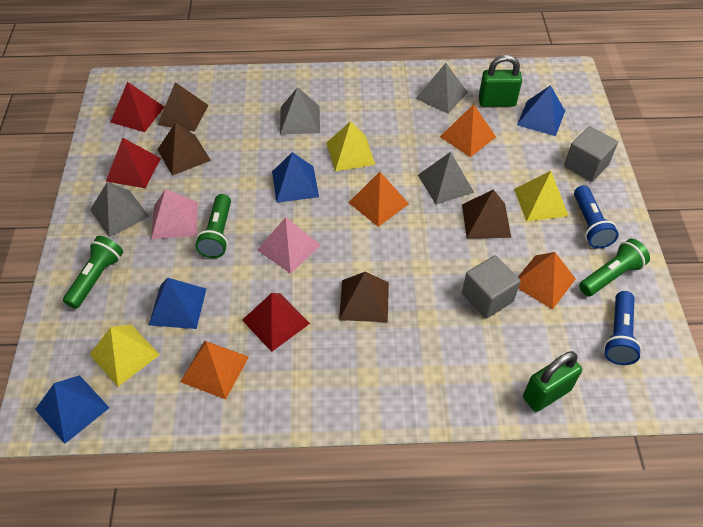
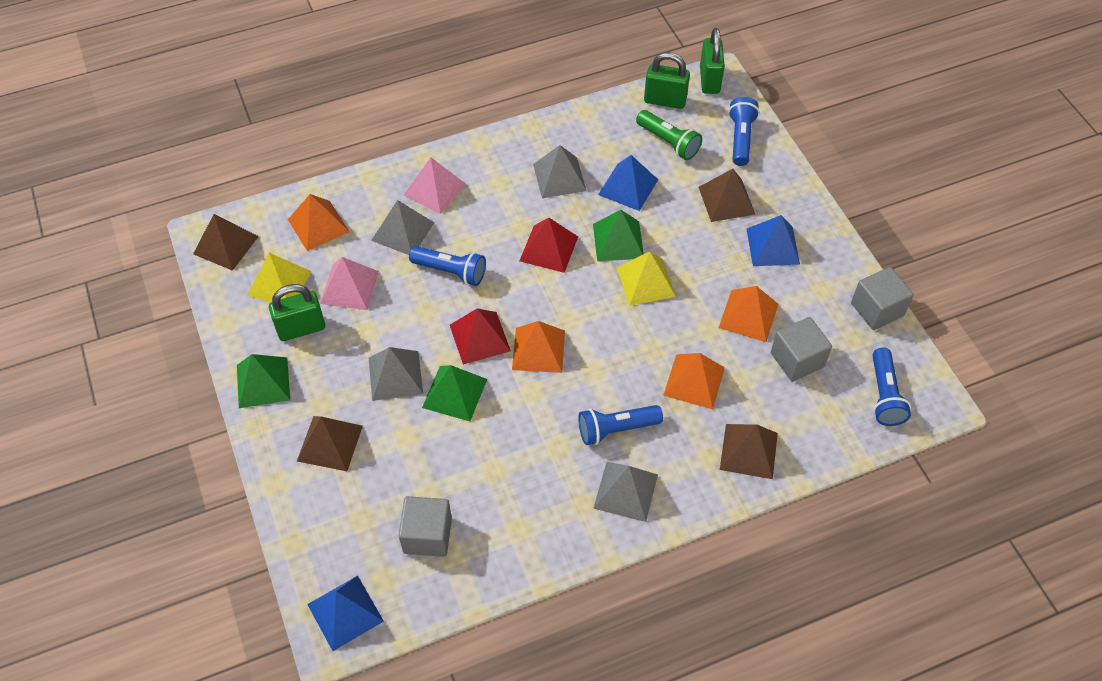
blue flashlight: [574,185,619,249] [604,291,642,365] = 2 -> [409,246,486,286] [578,405,663,445] [728,97,760,166] [872,348,911,426] = 4
blue pyramid: [35,375,109,444] [149,278,206,329] [272,152,319,203] [517,85,565,136] = 4 -> [307,576,384,651] [598,155,658,211] [747,215,800,266] = 3
green flashlight: [63,236,123,309] [195,194,231,258] [579,239,650,296] = 3 -> [636,110,702,160] = 1
green padlock: [479,55,522,107] [523,351,582,412] = 2 -> [269,284,325,341] [644,52,690,109] [700,28,725,94] = 3
green pyramid: none = 0 -> [237,354,290,408] [422,365,487,421] [593,210,644,261] = 3
grey cube: [462,255,521,319] [564,126,618,182] = 2 -> [399,496,452,557] [771,317,832,382] [851,267,914,330] = 3
red pyramid: [106,138,161,188] [110,82,164,132] [242,293,310,352] = 3 -> [450,308,511,365] [520,218,578,273] = 2
yellow pyramid: [89,324,160,386] [327,121,376,172] [514,171,569,222] = 3 -> [247,253,312,303] [617,251,676,306] = 2

